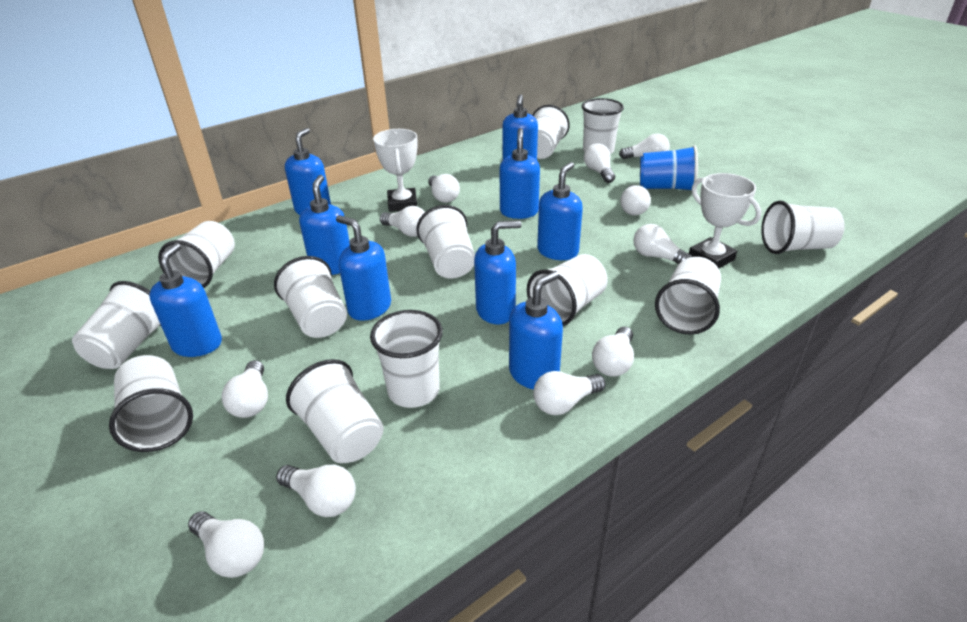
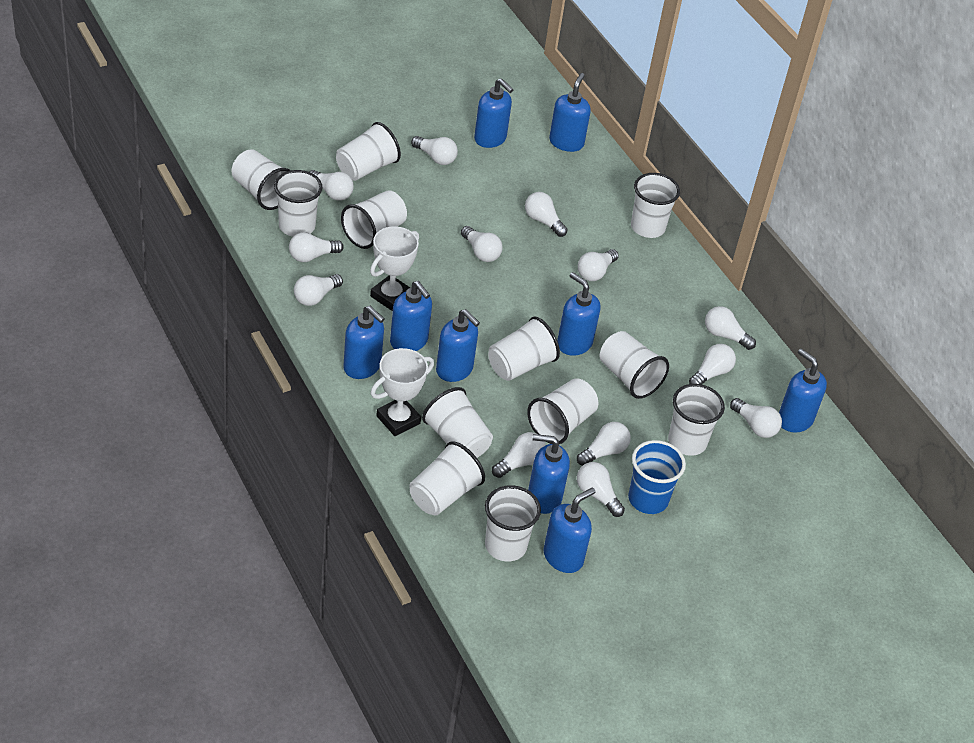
white light bulb: [188,511,264,578] [221,360,268,418] [276,465,356,517] [380,206,425,237] [428,174,460,203] [533,371,606,415] [584,143,615,183] [592,327,634,377] [619,134,670,159] [620,185,651,215] [633,224,693,264] = 11 -> [289,232,344,262] [294,274,343,306] [309,170,354,201] [411,136,458,165] [461,226,502,262] [492,432,546,478] [525,192,568,237] [577,422,631,466] [577,462,625,517] [578,249,619,281] [689,344,736,384] [705,306,756,350] [730,398,782,438] = 13

